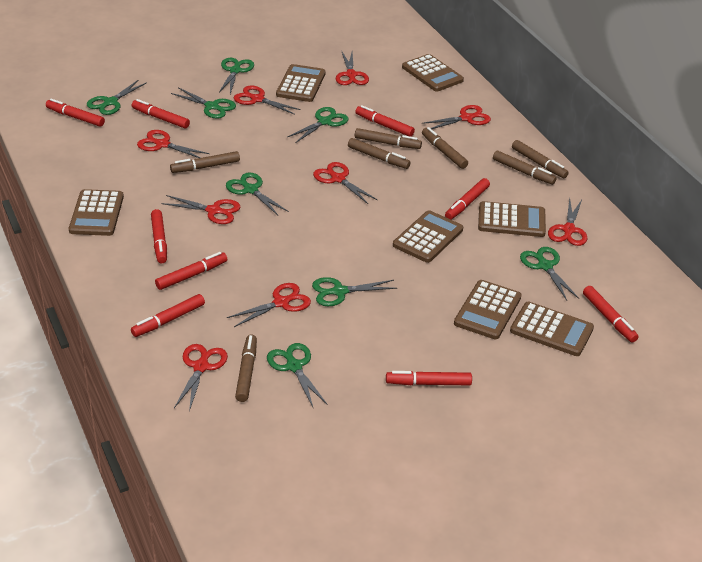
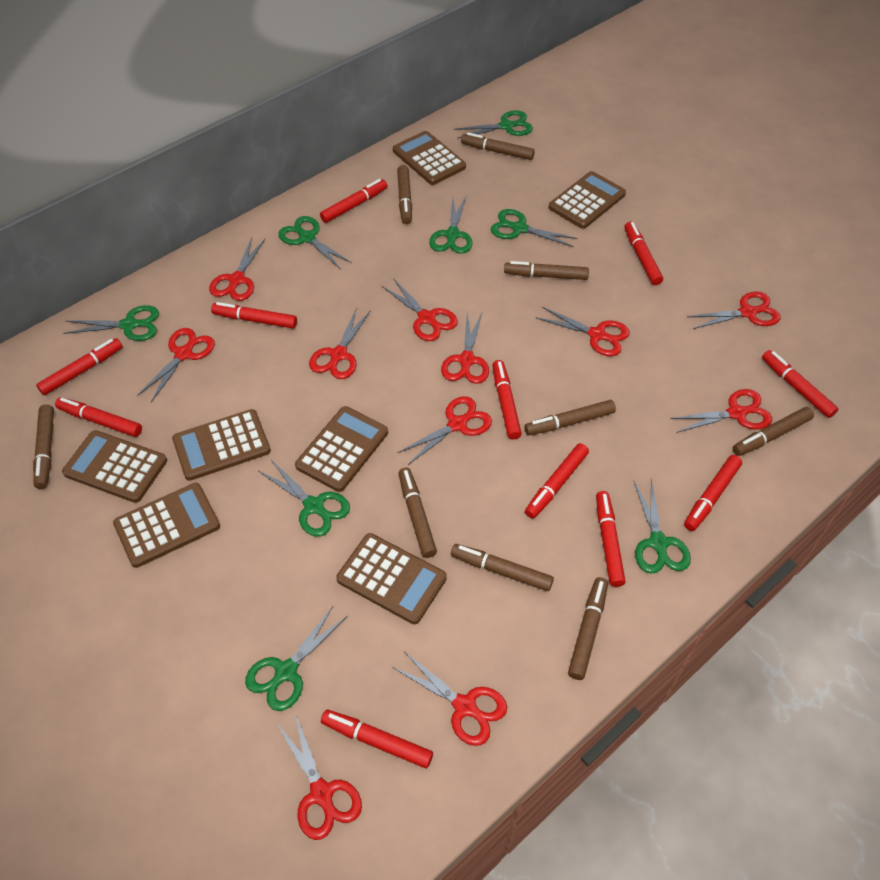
brown marker: [170,151,240,173] [235,334,257,402] [348,138,411,169] [355,128,422,149] [422,127,468,169] [493,151,556,185] [512,140,569,178] = 7 -> [33,404,54,489] [397,165,412,224] [398,468,437,558] [451,544,554,591] [461,132,535,160] [504,261,589,280] [524,400,616,435] [568,577,608,680] [733,407,814,456] = 9
red marker: [46,99,105,127] [131,294,205,337] [132,99,190,129] [151,209,167,263] [155,252,227,290] [355,105,415,137] [386,371,472,385] [445,178,490,220] [583,286,639,342] = 9 -> [36,338,123,395] [55,397,142,437] [211,302,297,328] [320,179,387,223] [321,710,433,768] [492,360,522,439] [525,443,589,519] [596,491,626,587] [624,222,663,285] [684,455,742,531] [762,350,838,418] = 11
red scissors: [137,130,209,158] [161,195,240,224] [174,344,228,411] [227,283,311,327] [234,85,301,115] [313,162,378,204] [336,52,369,85] [422,105,491,129] [548,198,587,246] = 9 -> [137,328,215,402] [209,238,265,301] [277,714,362,840] [309,307,371,379] [382,278,458,341] [392,651,507,746] [398,396,492,465] [441,313,489,384] [536,307,630,356] [670,389,772,433] [687,292,781,329] = 11

